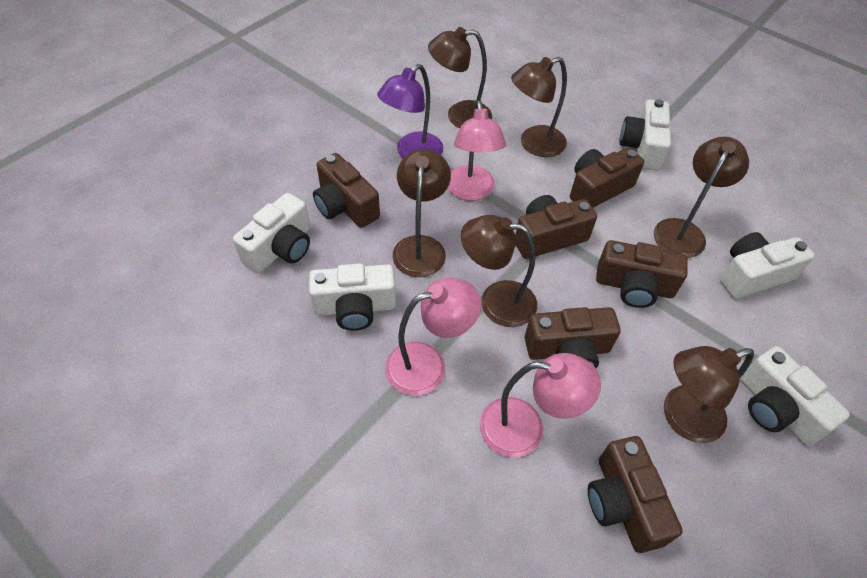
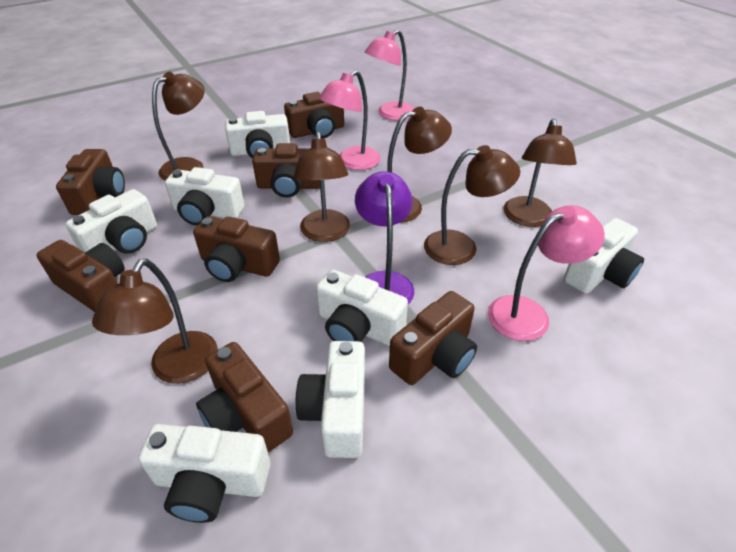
brown camera: [313,153,380,228] [515,195,597,259] [525,307,621,368] [570,147,644,208] [588,436,683,553] [596,240,688,308] = 6 -> [36,240,125,312] [56,149,125,215] [193,216,280,282] [196,342,293,452] [252,143,320,198] [284,92,344,138] [389,291,477,385] = 7
white camera: [233,193,310,273] [309,264,396,331] [619,99,671,171] [720,232,815,299] [740,346,850,446] = 5 -> [65,189,157,254] [138,424,271,523] [165,167,245,225] [225,111,290,159] [296,341,365,458] [316,269,408,346] [563,218,644,294] = 7

